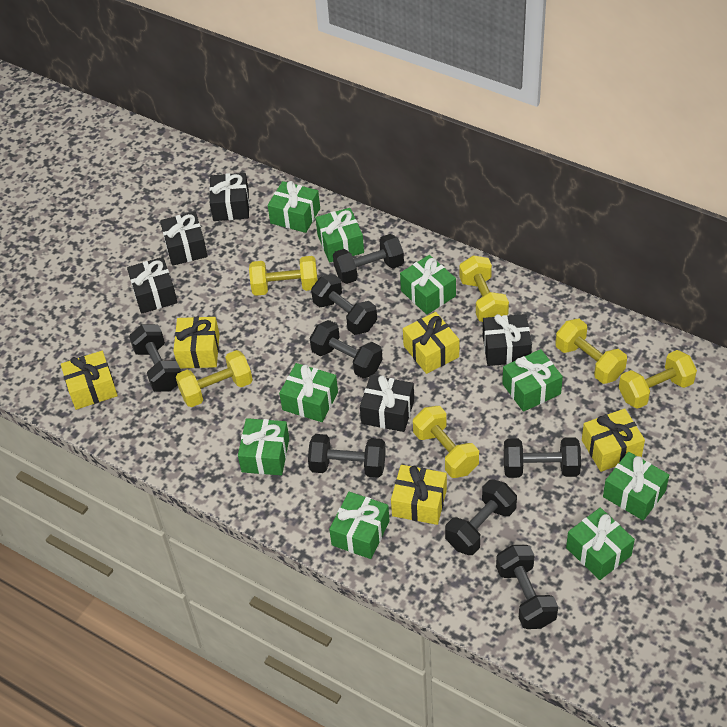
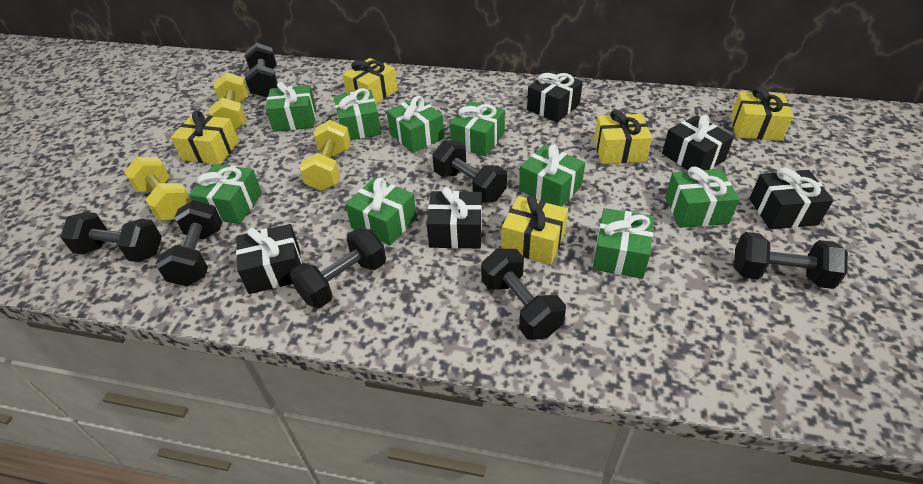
black dumbbell: [129,324,181,392] [308,434,386,478] [310,320,383,379] [311,274,377,335] [333,234,404,284] [445,479,517,555] [496,545,558,629] [504,437,581,478] = 8 -> [60,212,162,262] [155,200,222,286] [245,43,278,98] [290,228,386,308] [432,140,507,203] [481,248,566,340] [734,232,848,289] = 7
yellow dumbbell: [176,350,253,407] [249,256,318,296] [413,406,479,478] [459,255,509,322] [555,319,627,384] [619,350,697,409] = 6 -> [124,157,191,221] [209,72,249,131] [300,120,351,191] = 3

